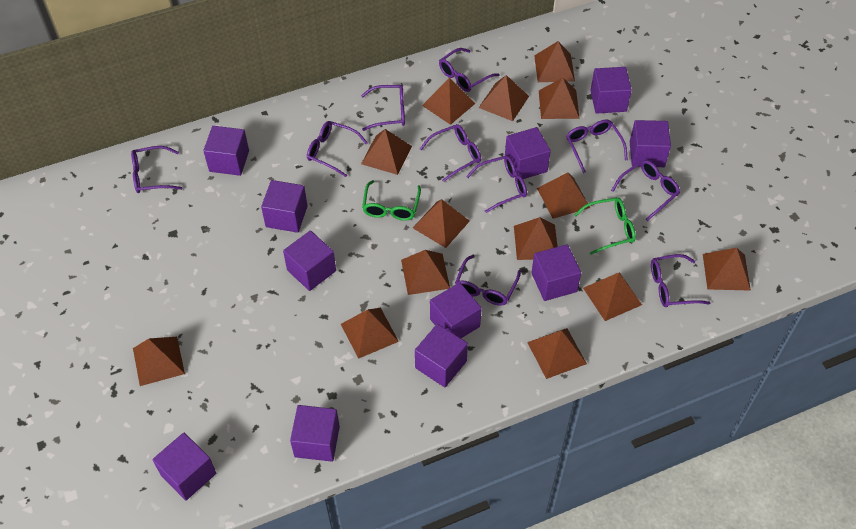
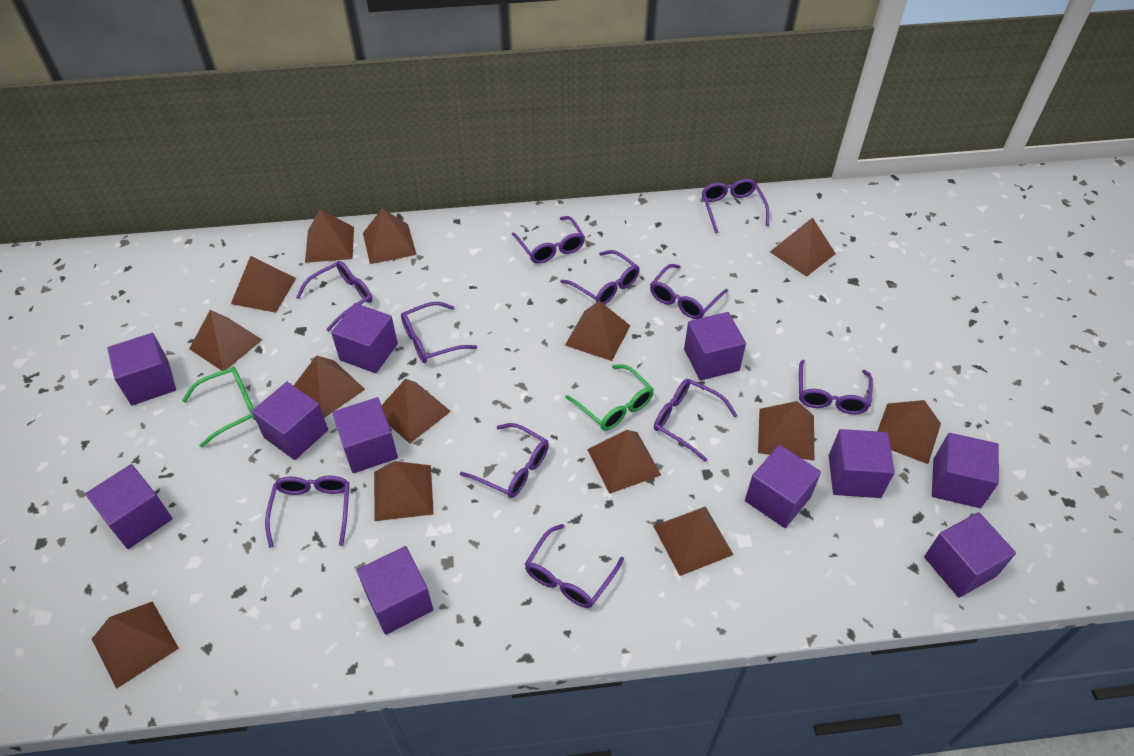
purple glasses: [131,146,183,193] [307,121,368,177] [361,85,405,131] [420,124,481,182] [439,48,499,92] [455,255,521,306] [466,156,527,213] [566,120,628,173] [611,160,680,221] [651,254,710,307] = 10 -> [265,476,350,548] [296,261,373,332] [401,302,477,363] [460,423,549,498] [511,216,585,264] [525,524,624,608] [560,250,640,305] [650,264,728,319] [654,379,738,462] [702,179,769,234] [799,360,873,414] = 11

